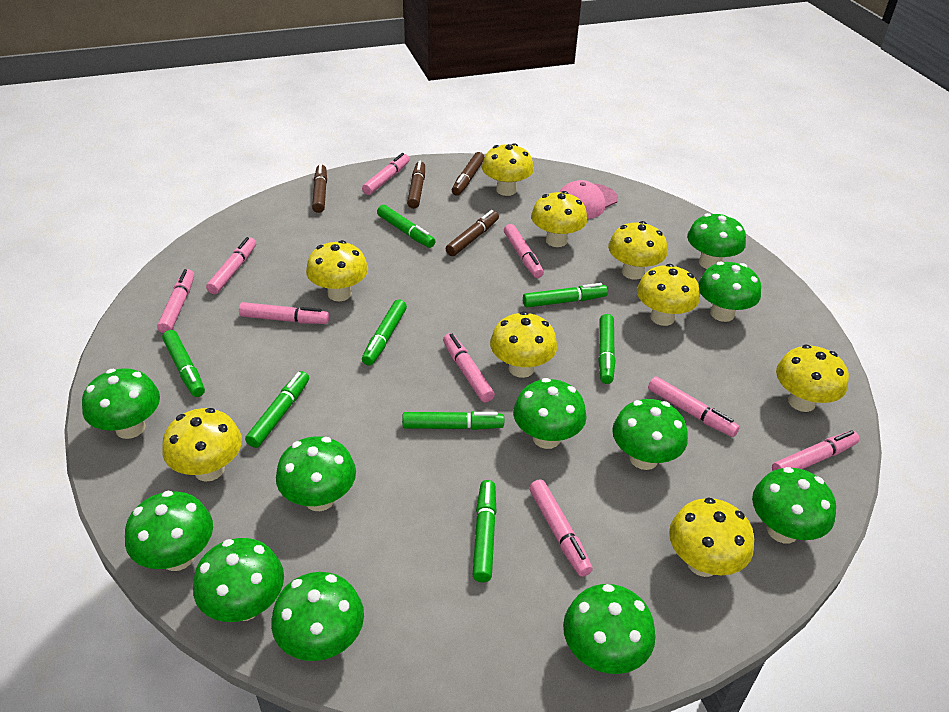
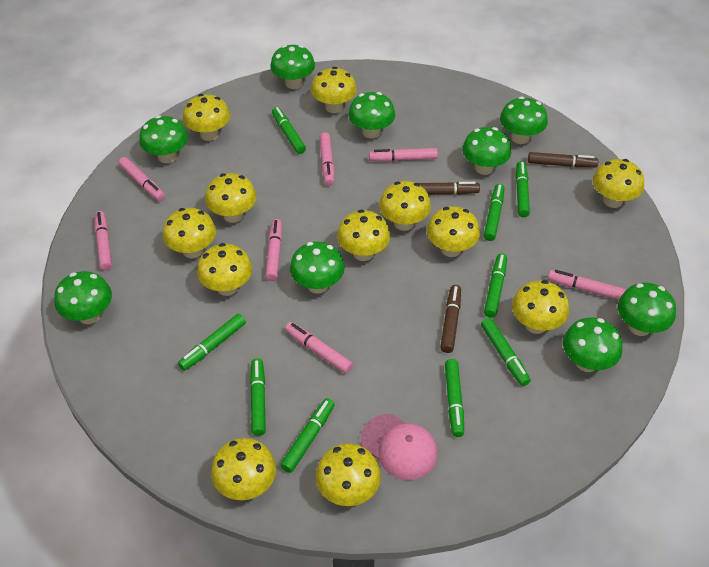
brown marker: [312,164,327,213] [407,161,425,209] [446,210,499,256] [452,152,485,195] = 4 -> [418,182,480,195] [440,285,461,353] [528,152,598,168] = 3
green marker: [162,330,205,397] [245,371,309,448] [362,300,407,366] [377,205,436,248] [402,411,504,430] [473,480,496,582] [523,283,608,307] [598,314,615,384] = 8 -> [178,314,246,371] [250,358,266,436] [272,107,306,154] [280,398,335,473] [445,359,464,437] [481,318,531,386] [484,184,504,241] [484,254,507,318] [516,161,530,217] = 9
green mushroom: [82,368,160,439] [125,491,213,571] [193,538,284,622] [271,572,364,661] [276,436,356,511] [513,378,587,449] [563,584,656,674] [612,399,688,470] [687,213,746,269] [698,261,761,322] [752,467,836,543] = 11 -> [54,271,112,324] [139,115,188,163] [270,45,315,89] [290,242,345,294] [348,92,395,138] [462,127,511,175] [500,97,548,144] [563,317,622,372] [618,283,676,336] = 9
pink marker: [157,269,194,333] [206,237,256,294] [239,302,329,324] [362,153,410,195] [443,333,495,403] [504,224,544,278] [529,479,593,577] [648,377,740,437] [772,430,859,471] = 9 -> [95,211,112,271] [118,157,165,201] [265,219,282,281] [285,322,353,374] [319,132,334,186] [369,148,438,162] [548,270,627,300] = 7
yellow mushroom: [162,408,242,482] [306,240,368,301] [482,143,534,196] [490,311,557,378] [531,191,587,247] [608,221,667,280] [637,264,700,326] [669,497,754,577] [776,345,849,412] = 9 -> [163,208,216,259] [183,94,230,141] [197,243,252,296] [205,173,257,223] [211,438,276,500] [311,67,357,113] [315,443,381,506] [337,210,390,261] [379,181,431,231] [427,206,480,257] [512,280,569,334] [593,159,644,208] = 12

